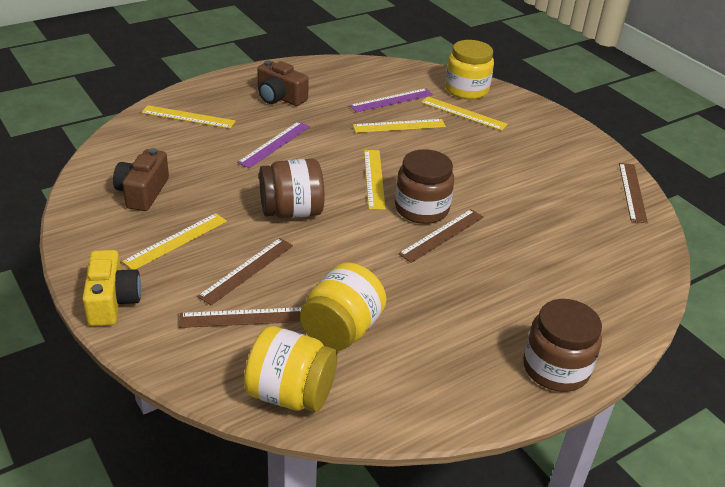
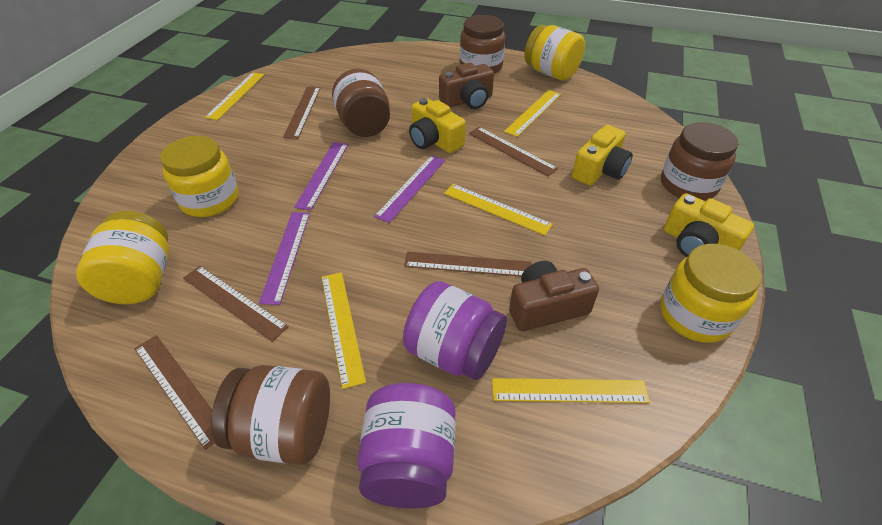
brown jar: [259,159,324,218] [395,149,454,224] [523,299,602,392] = 3 -> [211,365,330,465] [332,69,390,137] [460,15,505,74] [661,122,739,201] = 4
brown ruler: [179,307,302,328] [197,238,293,305] [398,209,484,263] [619,163,648,223] = 4 -> [134,335,215,450] [183,266,289,342] [283,87,321,139] [404,252,532,277] [469,127,558,176] = 5
purple jar: none = 0 -> [357,383,456,509] [403,281,507,380] = 2
purple ruler: [237,121,310,168] [350,88,433,112] = 2 -> [259,212,310,305] [294,142,348,210] [374,155,445,223] = 3
yellow camera: [82,250,141,326] = 1 -> [409,98,466,153] [572,125,633,186] [664,193,754,257] = 3
yellow jar: [244,326,337,412] [300,263,386,351] [445,40,494,100] = 3 -> [76,211,169,304] [160,136,239,217] [524,25,585,81] [661,244,761,343] = 4

